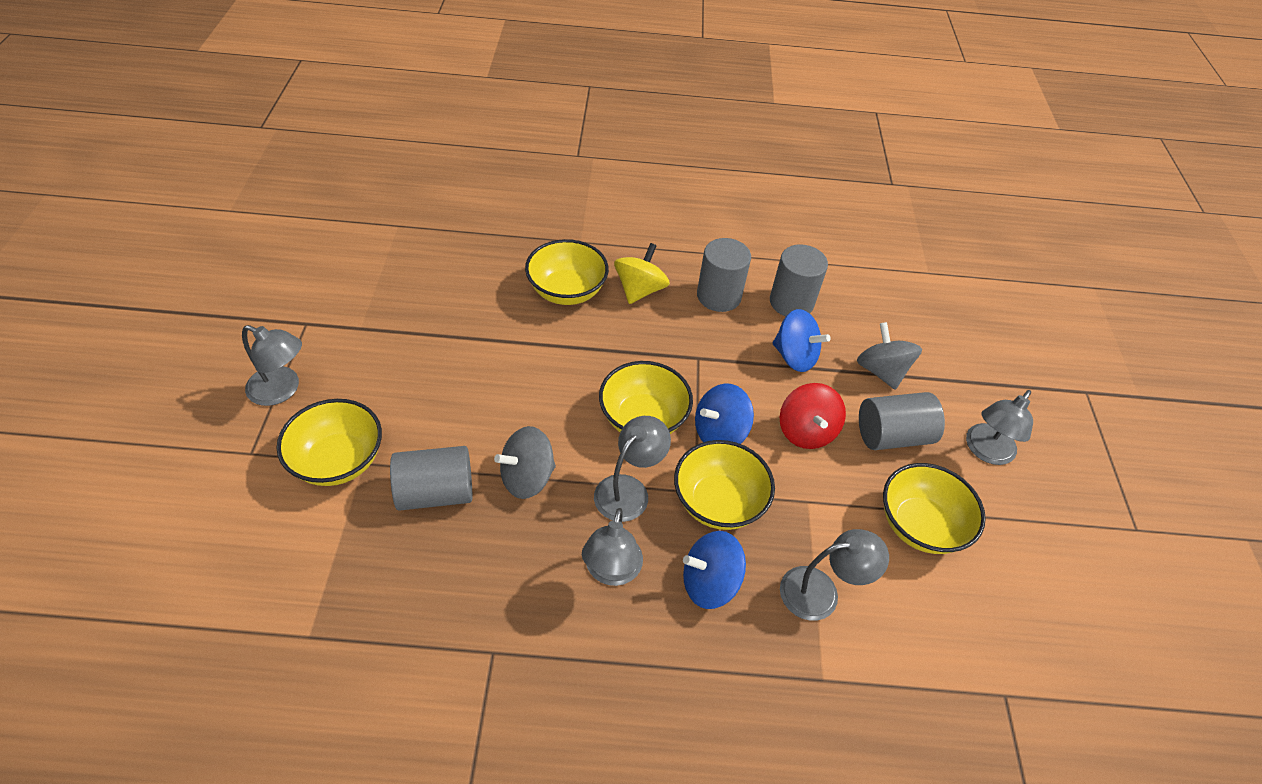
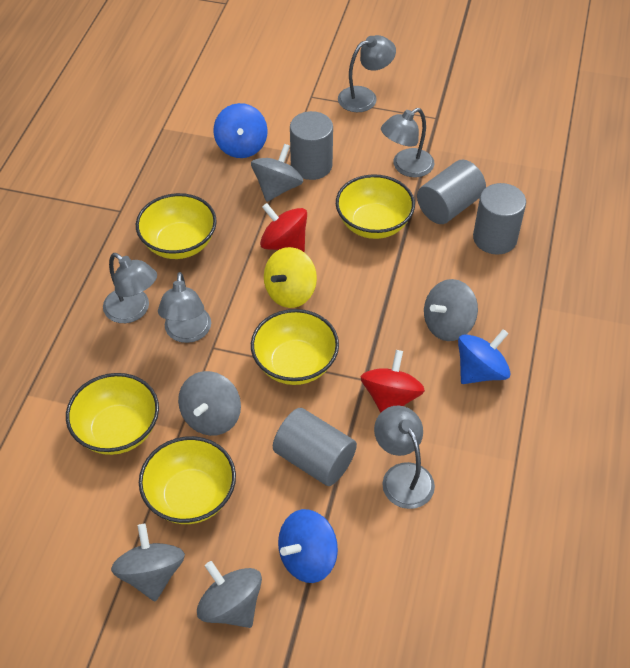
grey spinning top: [494,426,556,499] [857,322,922,390] = 2 -> [111,524,185,602] [178,371,241,436] [197,561,262,628] [251,144,303,202] [424,279,478,341] = 5
red spinning top: [780,383,846,449] = 1 -> [260,203,307,252] [361,350,425,413] = 2

